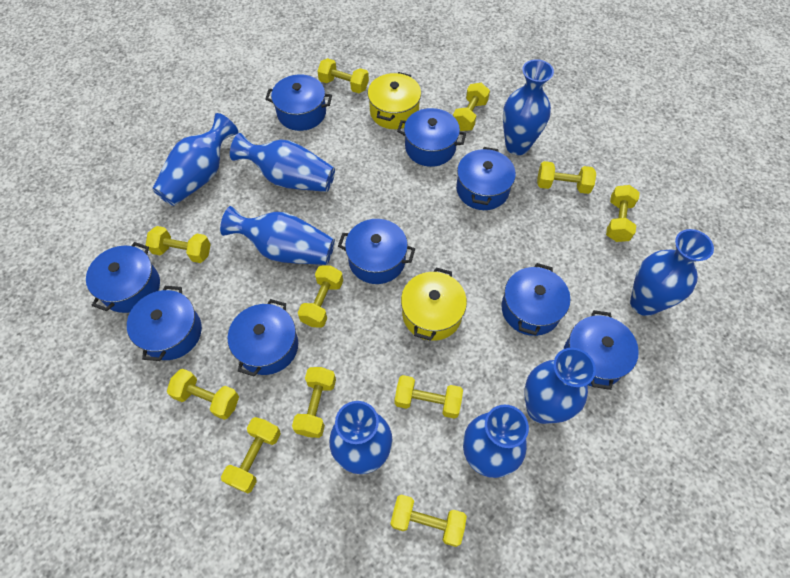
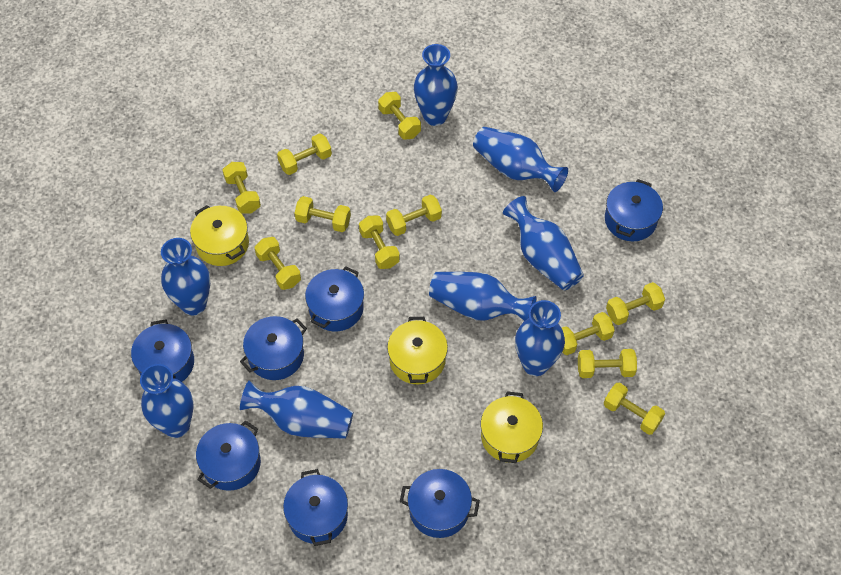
blue pot: [86,242,160,313] [127,286,202,361] [228,299,298,377] [265,74,332,131] [338,219,415,284] [397,108,466,167] [456,147,516,210] [501,263,570,336] [564,310,639,390] = 9 -> [131,319,194,382] [196,421,261,491] [240,316,307,380] [283,469,348,546] [305,266,364,331] [400,469,480,538] [605,179,663,241] = 7
yellow pot: [368,72,421,129] [401,267,467,341] = 2 -> [190,205,249,266] [387,317,448,384] [481,391,543,463] = 3

